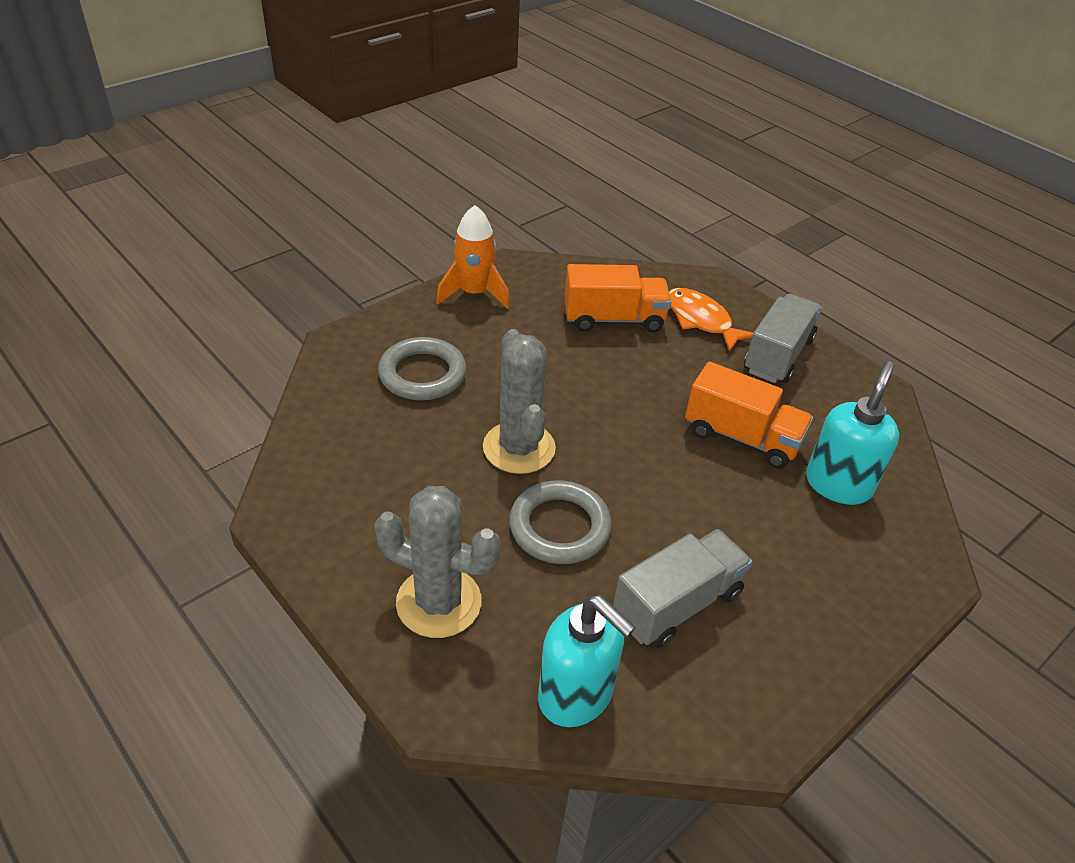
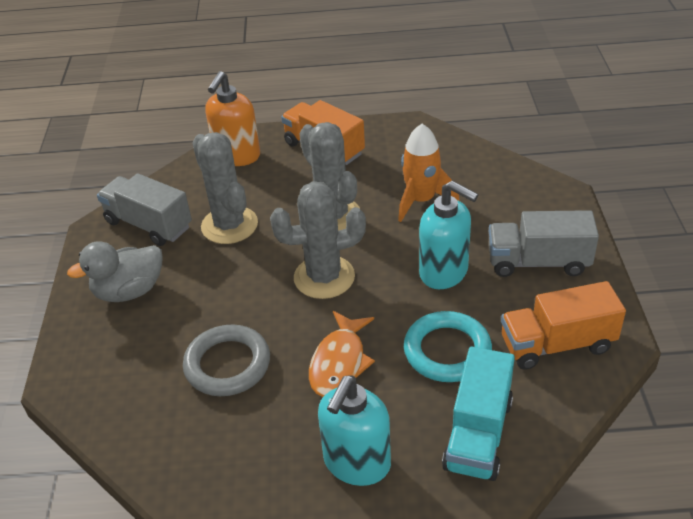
grey cactus: [374,486,501,638] [483,329,556,474] = 2 -> [193,132,258,244] [270,181,366,299] [299,122,360,231] = 3
grey duck: none = 0 -> [67,241,163,302] = 1
grey ring: [378,337,467,400] [509,480,612,564] = 2 -> [183,324,270,396] = 1
orange soap dispenser: none = 0 -> [205,71,260,166] = 1
turquoise ring: none = 0 -> [404,311,492,382] = 1
turquoise truck: none = 0 -> [442,347,515,481] = 1

